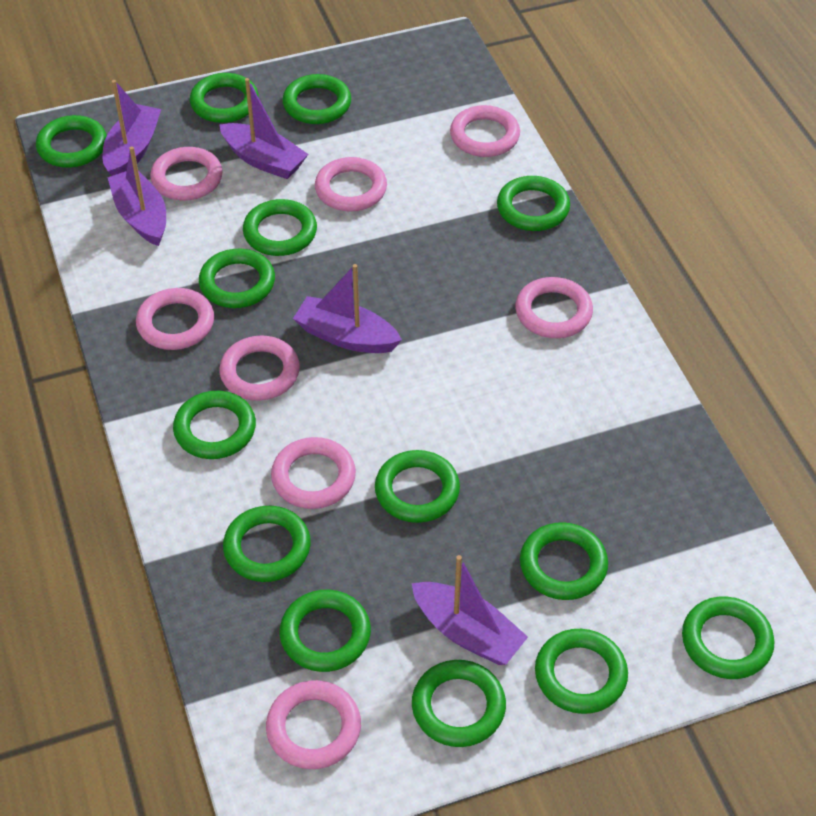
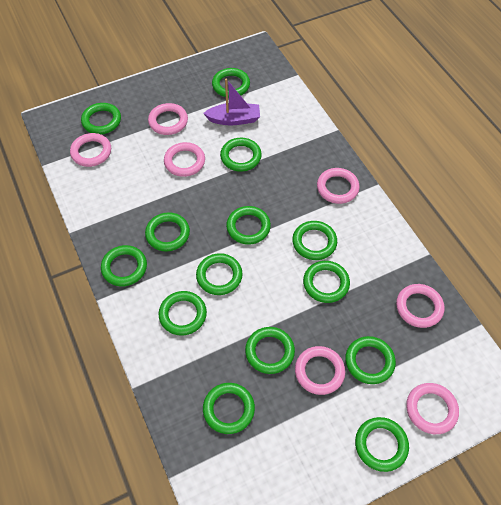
pink ring: [136,288,214,350] [150,147,223,201] [219,336,300,401] [266,680,361,769] [271,437,356,509] [315,157,387,212] [450,105,520,157] [515,277,593,338] = 8 -> [70,133,111,167] [148,103,188,135] [164,142,205,177] [295,346,345,395] [317,168,360,204] [396,284,444,328] [406,383,459,434] = 7
purple boat: [103,80,161,176] [107,146,166,246] [219,78,308,179] [293,264,402,353] [412,555,528,665] = 5 -> [203,79,260,125] = 1

